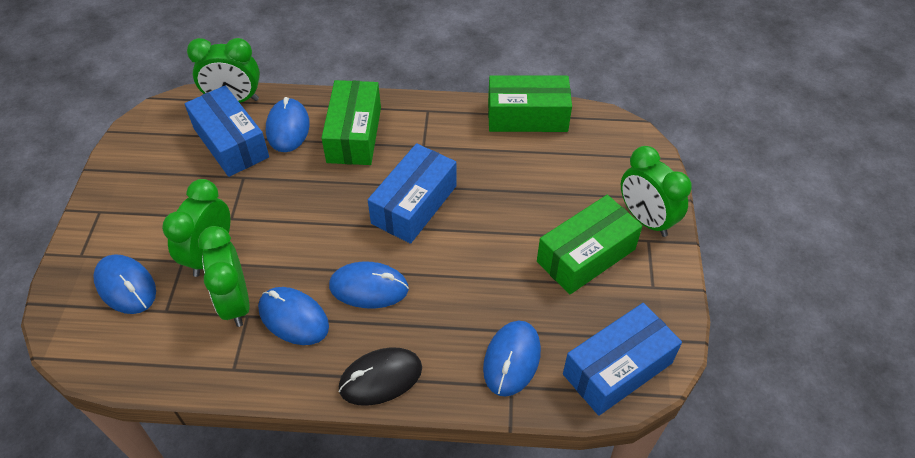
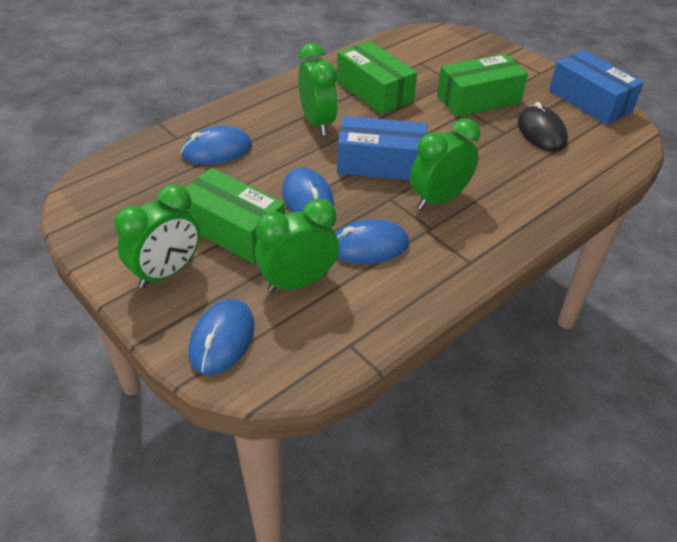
blue box: [185,85,269,177] [368,143,456,244] [563,303,682,416] = 3 -> [337,116,427,180] [549,50,644,125] = 2
blue mouse: [93,254,156,314] [258,287,329,345] [266,97,310,152] [329,262,409,308] [483,321,541,397] = 5 -> [181,126,252,165] [189,299,255,375] [282,167,334,212] [335,219,409,264] = 4

